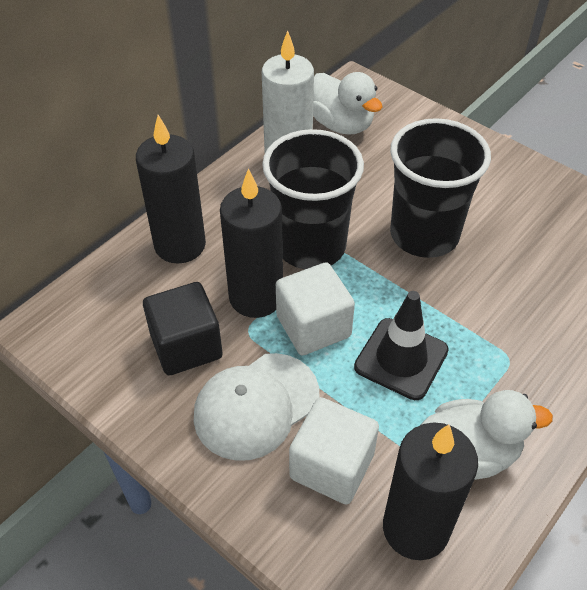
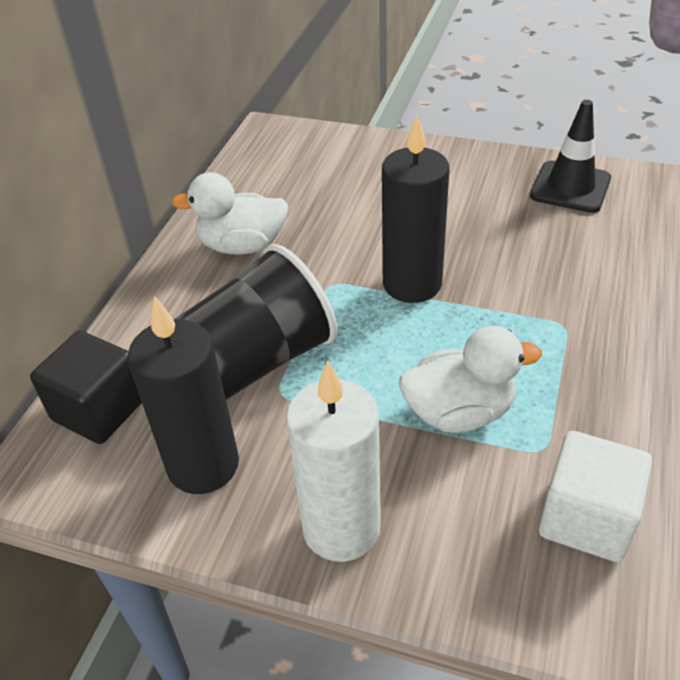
black candle: [136,115,206,264] [220,168,283,318] [383,422,478,560] = 3 -> [128,296,239,494] [382,115,450,303] = 2
black cup: [262,129,364,269] [390,118,491,258] = 2 -> [175,244,337,400] = 1
white cap: [194,353,319,461] = 1 -> none = 0
white cube: [276,262,355,355] [289,397,379,505] = 2 -> [539,431,652,562] = 1

